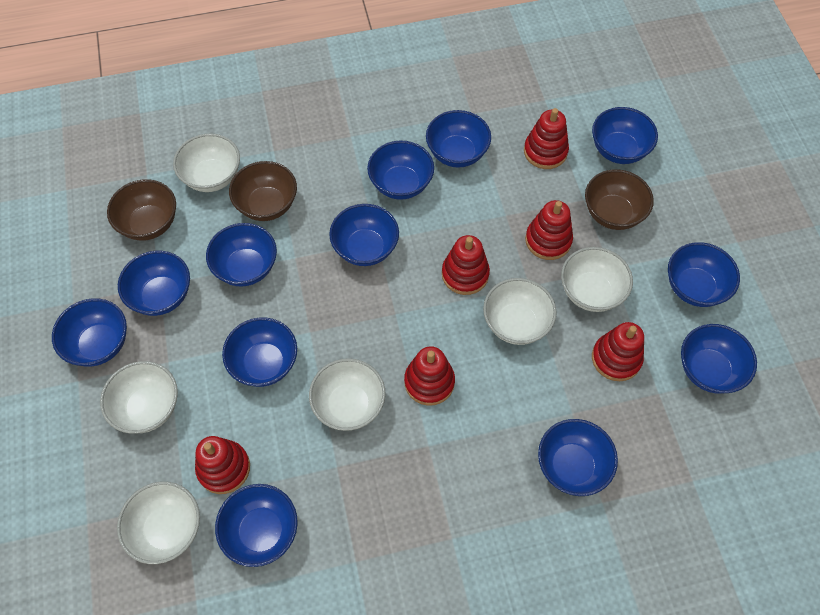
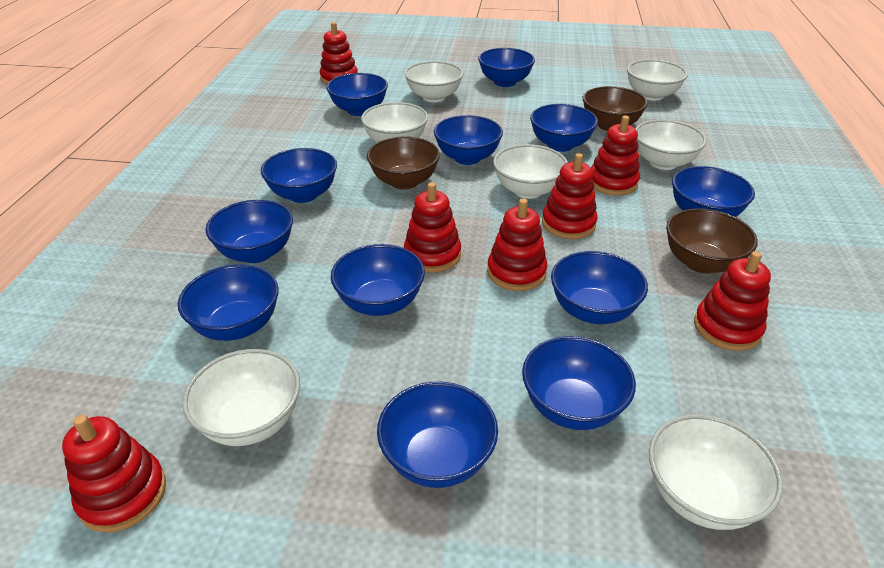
red stacking toy: [195,436,250,494] [404,346,455,406] [442,235,490,295] [524,108,569,169] [525,200,573,260] [592,322,644,381] = 6 -> [62,415,166,533] [320,22,358,84] [404,182,461,273] [487,198,547,291] [542,153,598,239] [591,116,640,196] [694,251,771,351] = 7
white bowl: [100,361,178,434] [117,482,200,564] [173,134,240,192] [309,358,386,431] [483,278,557,345] [561,247,633,312] = 6 -> [182,349,300,446] [361,102,428,143] [404,61,463,102] [493,144,568,199] [627,59,688,101] [635,120,707,170] [649,414,783,530] = 7

